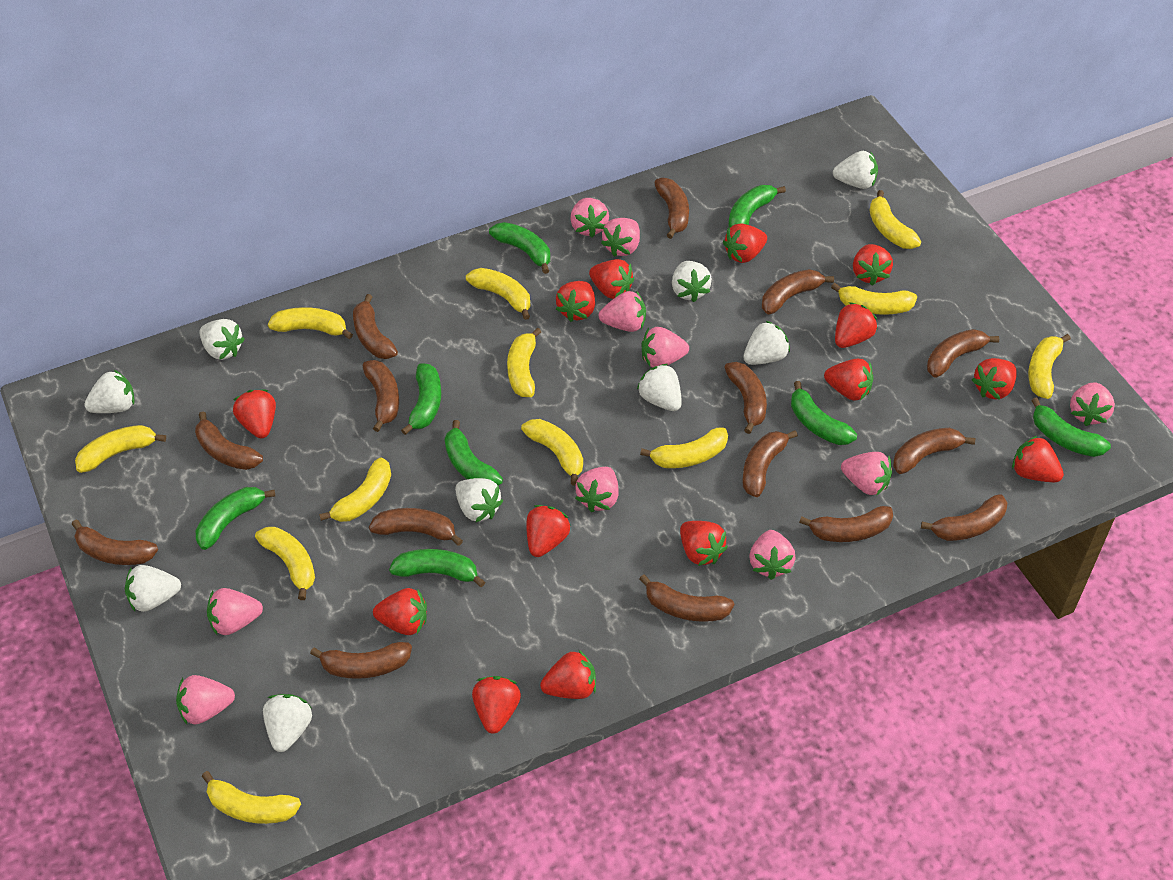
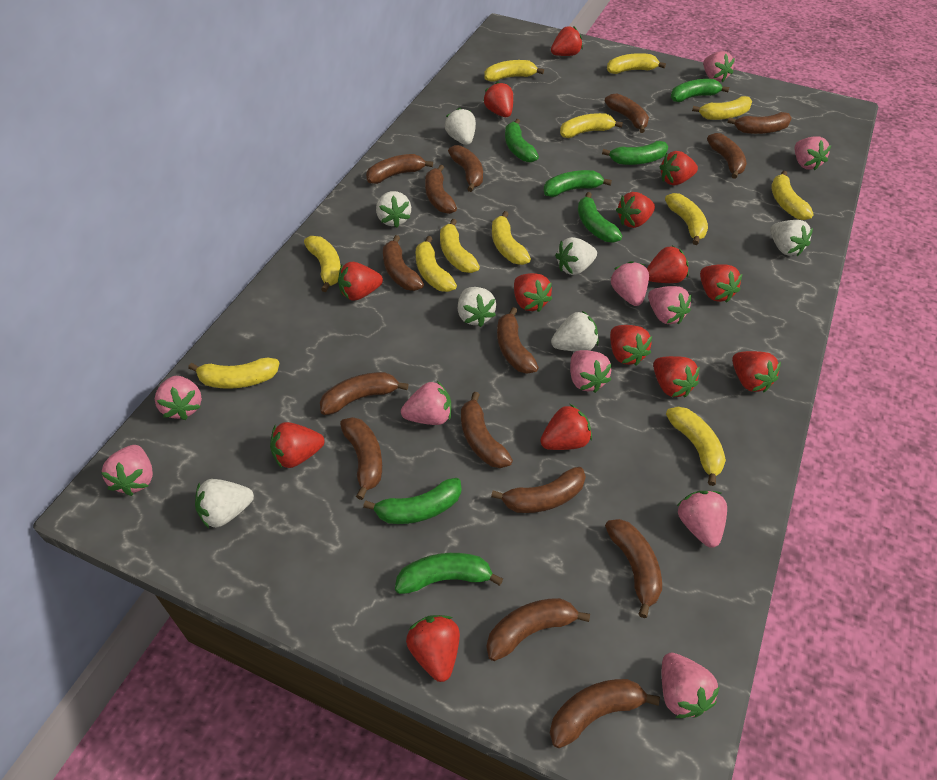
green banana: [196,487,275,550] [389,549,485,588] [401,363,441,435] [445,420,503,485] [489,222,550,274] [728,185,786,228] [791,381,857,445] [1031,398,1111,457] = 8 -> [363,478,461,524] [395,553,503,594] [505,119,539,163] [543,170,612,197] [578,192,622,243] [602,141,668,165] [671,79,729,102] = 7
white strawberry: [84,370,134,413] [125,565,181,612] [199,319,245,360] [263,694,312,752] [455,478,503,522] [637,364,682,411] [672,261,712,302] [743,321,790,365] [833,151,878,189] = 9 -> [195,479,254,528] [376,191,411,228] [445,107,476,145] [457,287,496,327] [551,311,598,351] [555,237,597,275] [770,220,813,256] = 7

